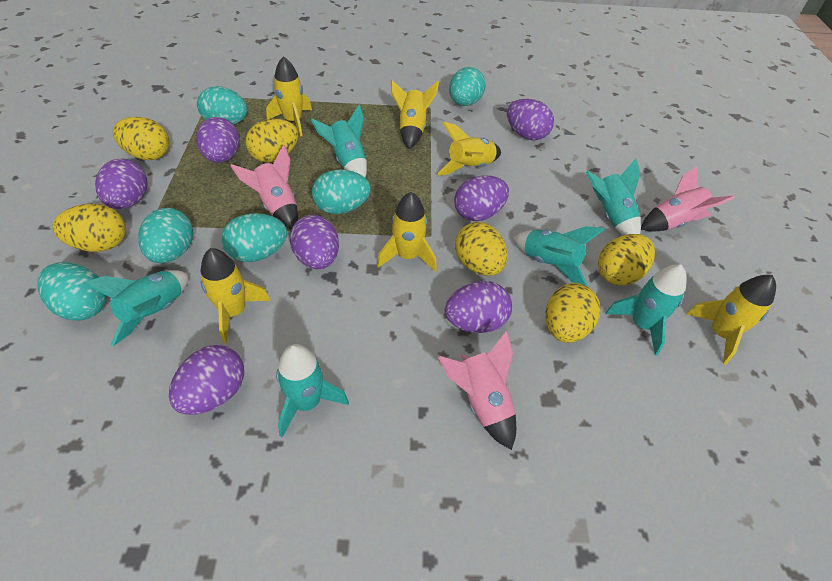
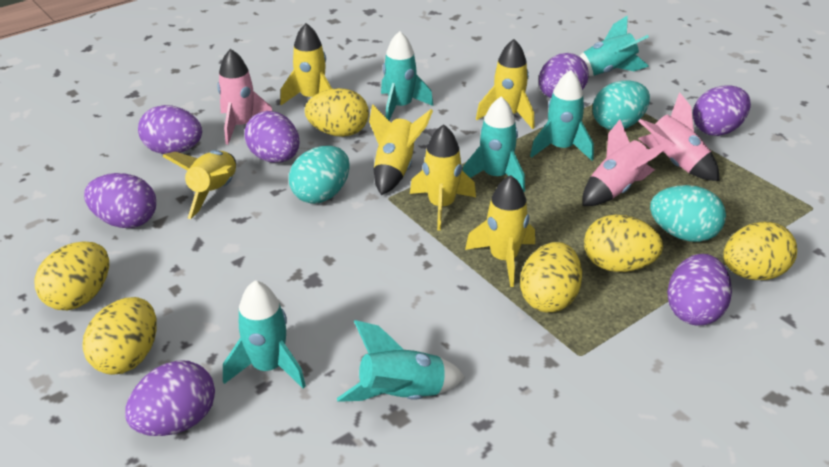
turquoise egg: [37,262,107,321] [138,208,193,263] [197,86,247,125] [221,213,287,262] [312,170,371,214] [449,67,486,106] = 6 -> [289,146,350,204] [593,80,650,130] [650,185,726,242] = 3

